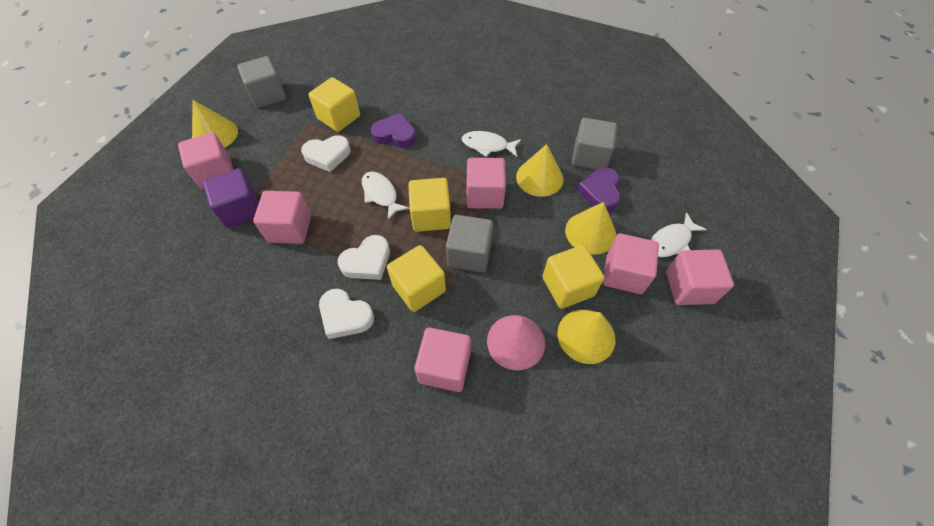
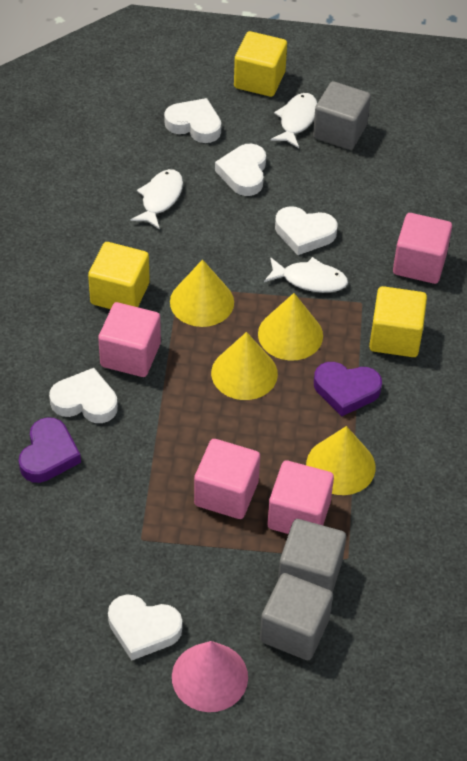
pink cube: [178,132,234,189] [253,191,311,244] [414,327,471,392] [467,158,506,209] [603,233,659,294] [666,249,734,305] = 6 -> [98,302,161,377] [194,439,260,519] [267,461,334,534] [393,213,452,284] = 4
purple cube: [203,168,259,228] = 1 -> none = 0
white heart: [301,135,351,172] [319,289,374,339] [338,235,390,280] = 3 -> [49,368,118,423] [108,594,182,661] [164,98,221,143] [215,143,266,196] [275,206,338,255] = 5
yellow cube: [309,77,360,132] [387,245,446,312] [408,178,451,232] [542,245,604,309] = 4 -> [88,242,150,309] [234,31,287,97] [369,286,427,357] = 3

